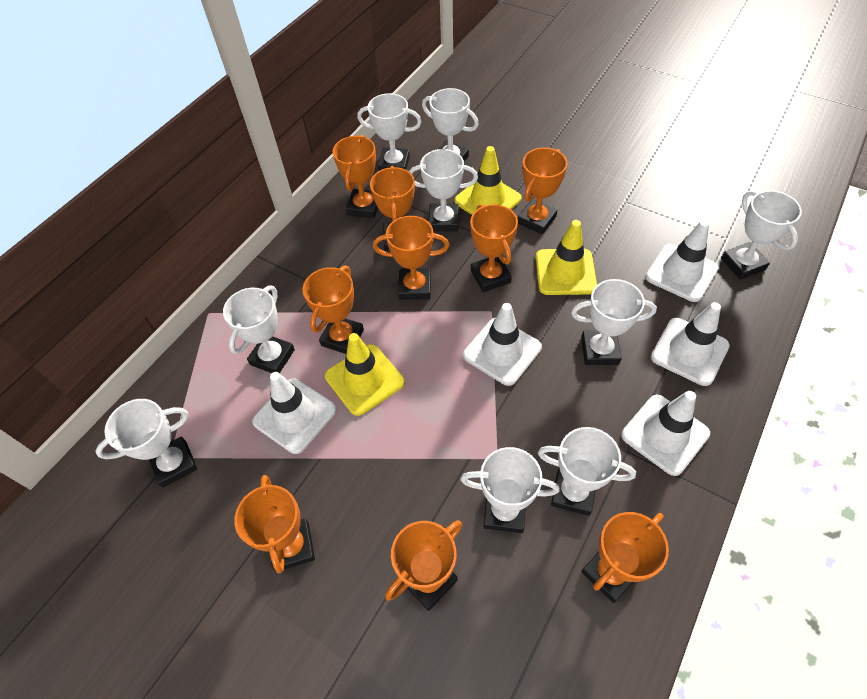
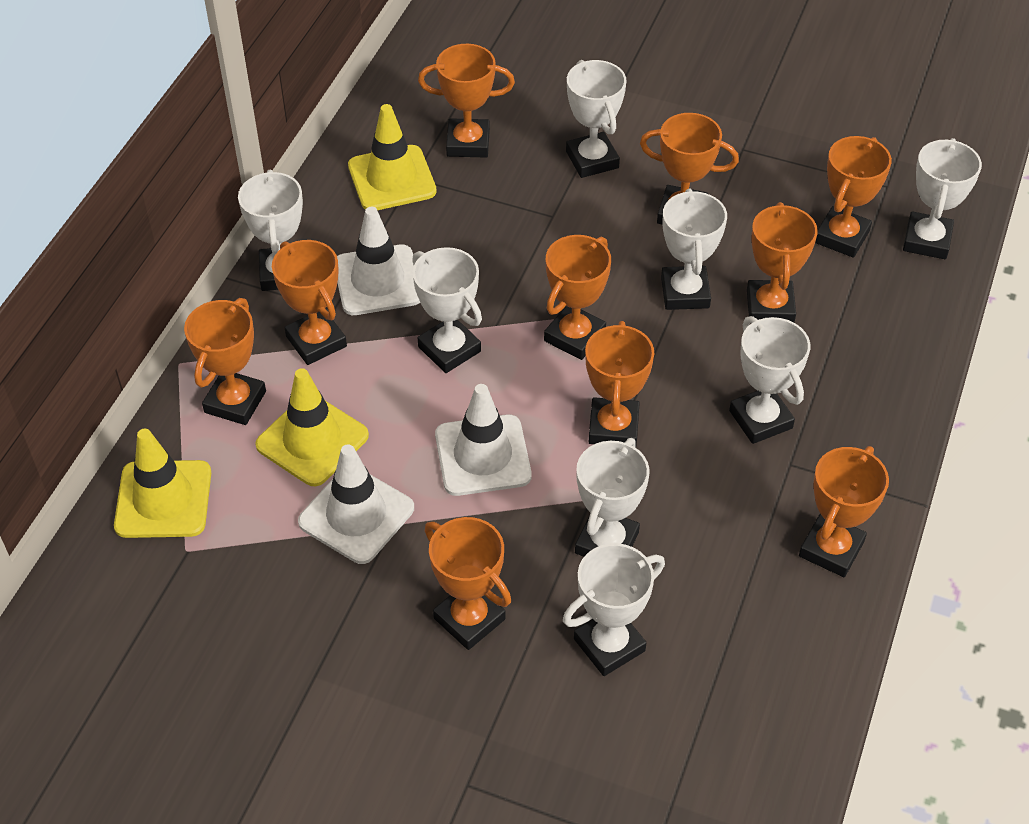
orange trophy: [234,475,315,573] [303,266,364,354] [333,135,378,218] [370,166,415,251] [373,216,449,300] [385,520,462,611] [470,204,518,292] [518,148,568,234] [581,512,669,603] = 9 -> [184,298,266,425] [272,240,347,365] [418,44,515,158] [425,517,511,650] [544,235,611,360] [585,321,654,447] [640,113,739,225] [747,202,818,322] [799,446,889,577] [815,136,892,258] = 10
white traffic cone: [252,372,336,454] [463,303,542,386] [621,391,710,476] [645,220,719,302] [651,302,730,386] = 5 -> [298,444,414,564] [337,207,420,315] [435,384,532,496] = 3
white trophy: [95,399,197,488] [223,286,295,373] [357,93,422,171] [409,149,478,232] [422,88,479,161] [460,447,560,533] [538,427,636,516] [571,279,657,365] [721,190,802,280] = 9 -> [238,170,303,291] [412,247,482,373] [563,543,665,676] [566,60,627,178] [575,438,650,557] [661,189,727,310] [729,316,810,444] [903,138,982,259] = 8

